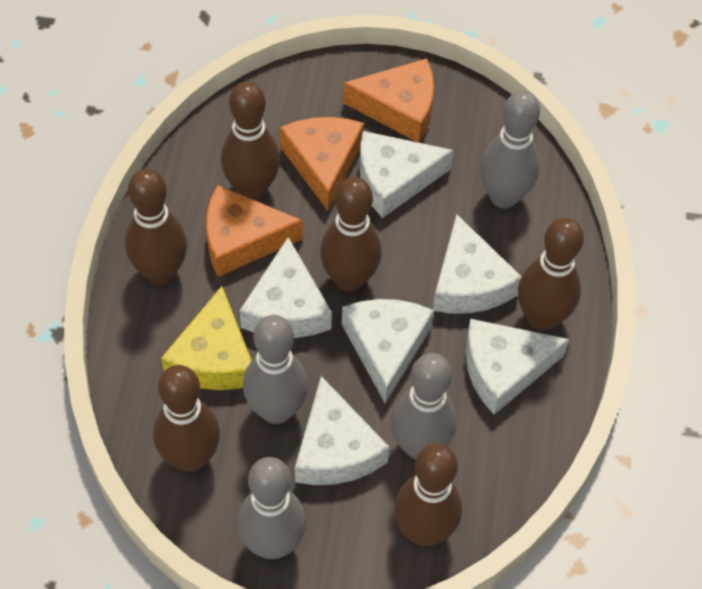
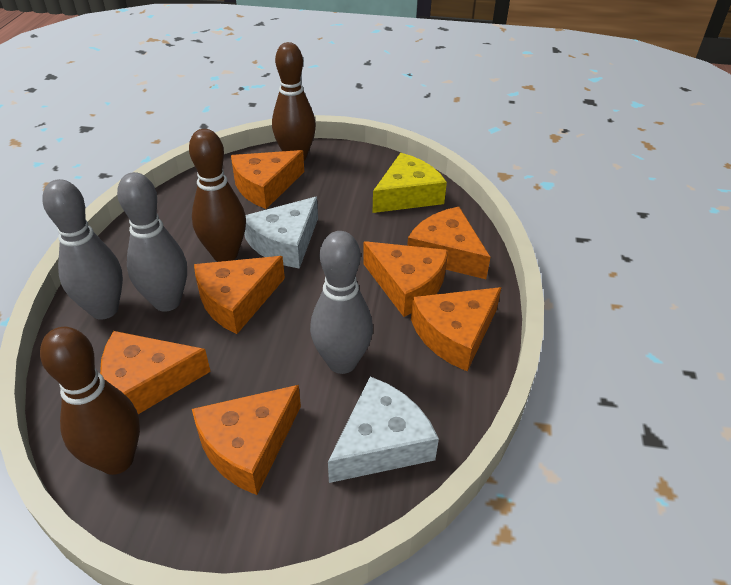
brown bowling pin: [125,168,187,285] [153,365,220,472] [221,81,280,200] [320,177,382,292] [394,444,462,546] [518,218,584,331] = 6 -> [40,327,140,475] [189,129,246,262] [272,42,316,161] = 3
grey bowling pin: [237,457,306,559] [243,315,308,424] [391,353,457,460] [480,90,540,208] = 4 -> [42,179,123,320] [117,172,187,312] [310,231,373,374] = 3
orange cheese: [206,185,303,277] [280,117,364,211] [343,58,434,143] = 3 -> [100,331,211,414] [192,385,301,495] [194,256,285,334] [231,150,304,209] [363,241,448,317] [407,207,490,279] [411,287,502,371] = 7
white cheese: [240,237,332,338] [295,376,390,485] [342,299,434,403] [359,131,453,218] [433,214,522,314] [465,319,569,414] = 6 -> [244,197,318,269] [328,377,439,483] = 2

